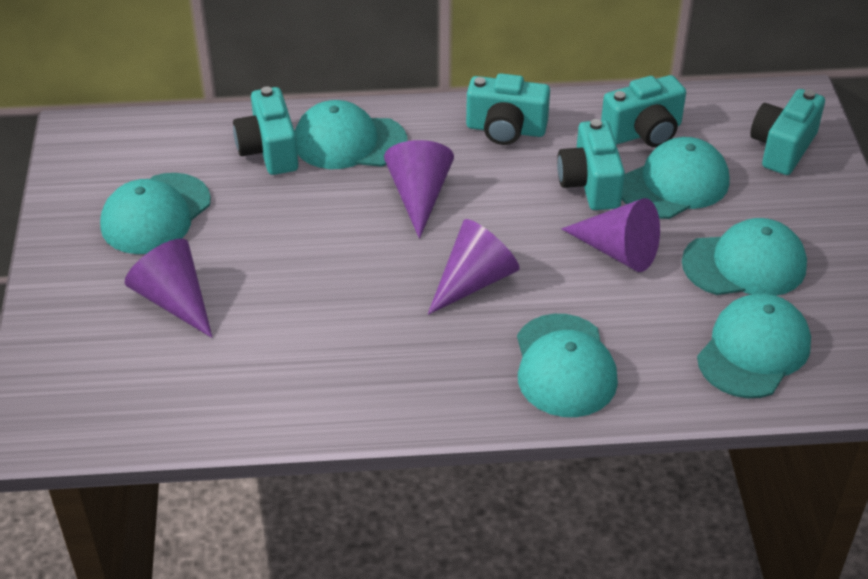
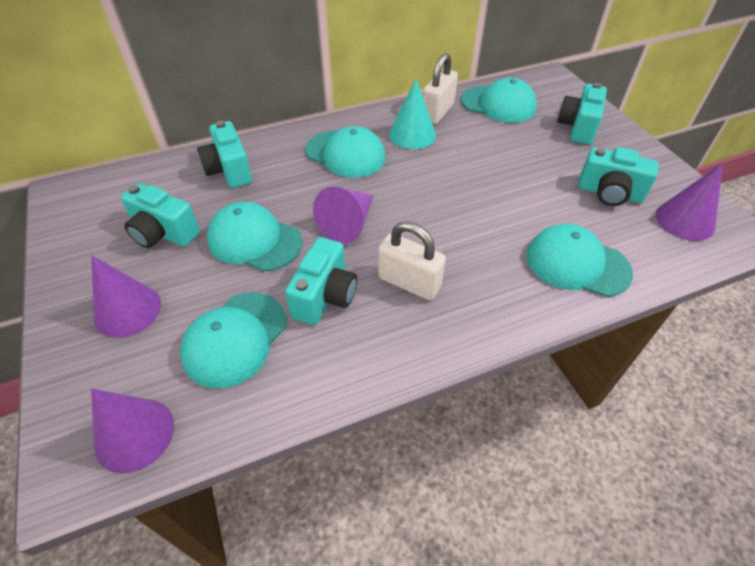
turquoise cap: [100,173,211,254] [295,100,407,169] [517,314,618,417] [622,137,729,219] [682,218,807,296] [697,293,811,398] = 6 -> [180,292,287,389] [207,202,303,271] [306,126,386,178] [461,78,537,123] [527,224,633,297] = 5
turquoise cone: none = 0 -> [389,78,436,149] = 1
white padlock: none = 0 -> [378,222,446,300] [423,53,458,124] = 2

